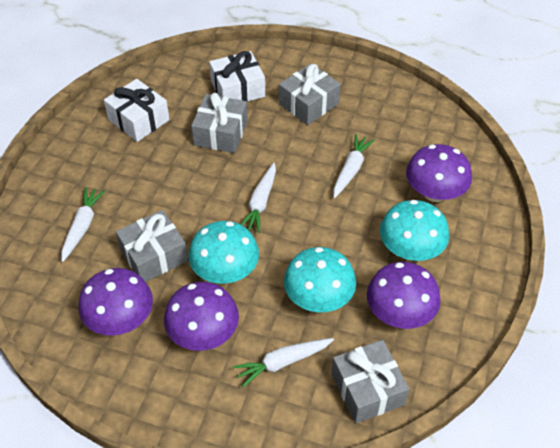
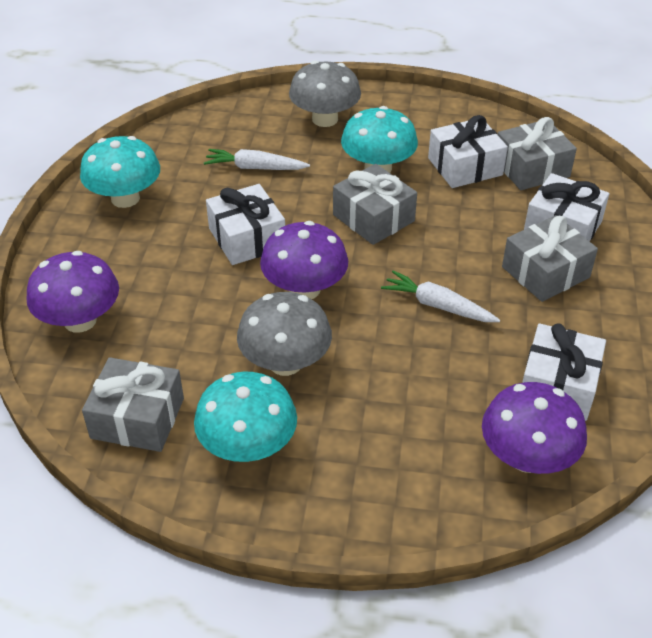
grey mushroom: none = 0 -> [237,292,332,376] [289,61,361,127] = 2
purple mushroom: [78,268,153,336] [164,282,239,351] [367,262,441,329] [406,144,472,202] = 4 -> [26,251,119,333] [260,221,348,299] [482,382,587,474] = 3
white carrot: [61,187,105,262] [233,338,334,387] [241,163,276,233] [333,134,375,198] = 4 -> [204,149,310,170] [381,270,500,322] = 2
white gift: [104,79,169,142] [209,51,265,102] = 2 -> [206,184,285,265] [428,115,508,188] [522,323,606,421] [524,173,609,241] = 4

